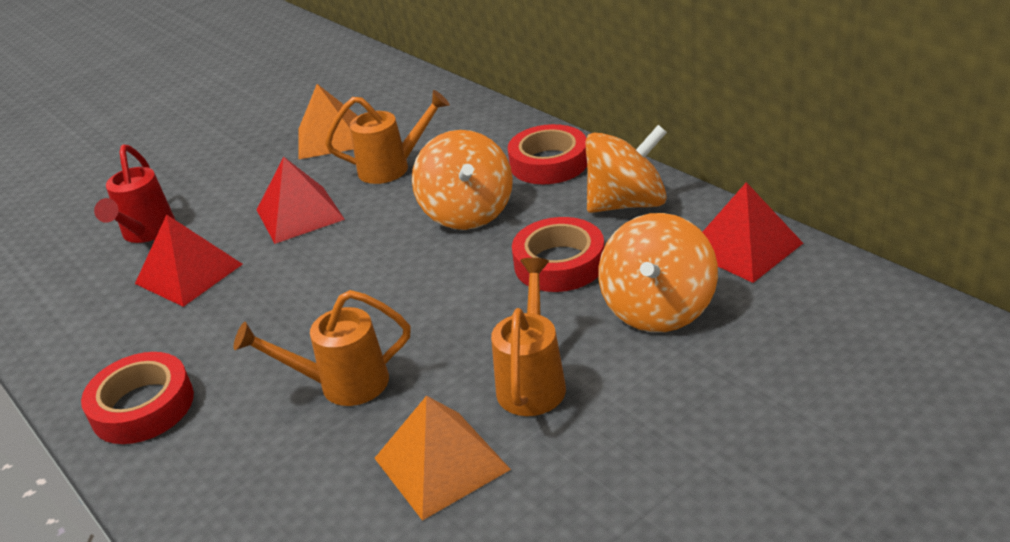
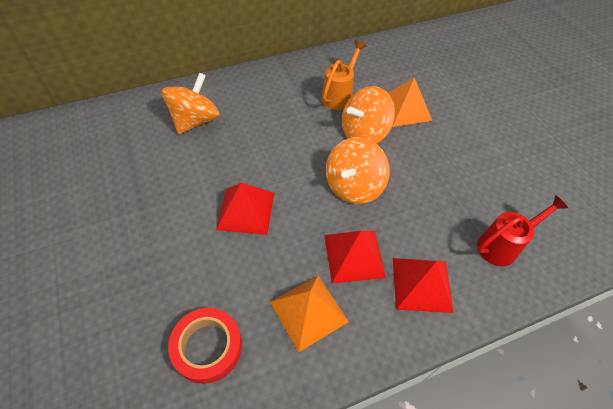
orange watering can: [233,290,411,406] [325,90,450,184] [491,258,566,416] = 3 -> [321,40,366,110] = 1
red tape: [81,352,194,444] [508,124,587,184] [512,217,604,292] = 3 -> [168,308,242,384] = 1

